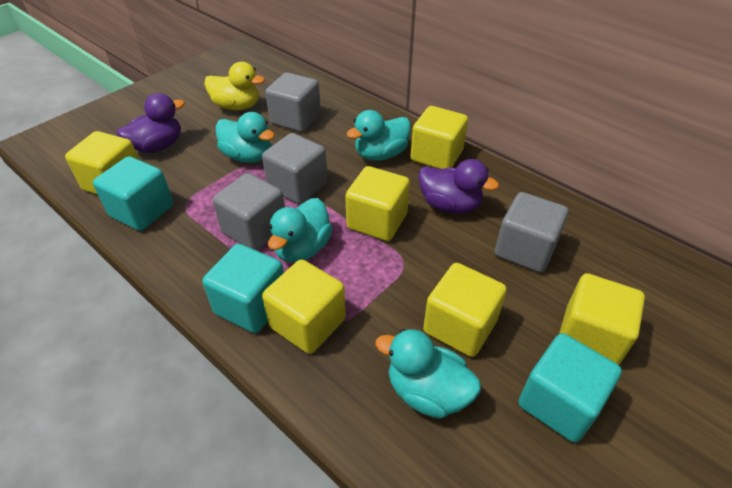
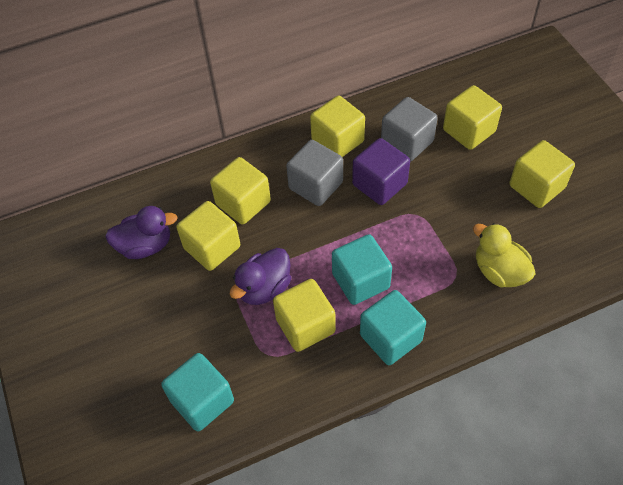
grey cube: [213,173,285,251] [262,133,328,204] [265,72,321,132] [495,192,569,273] = 4 -> [286,140,343,206] [381,97,438,162] = 2
purple cube: none = 0 -> [352,138,410,205] = 1
turquoise duck: [216,112,275,163] [268,198,333,263] [347,110,411,161] [375,329,481,419] = 4 -> none = 0

